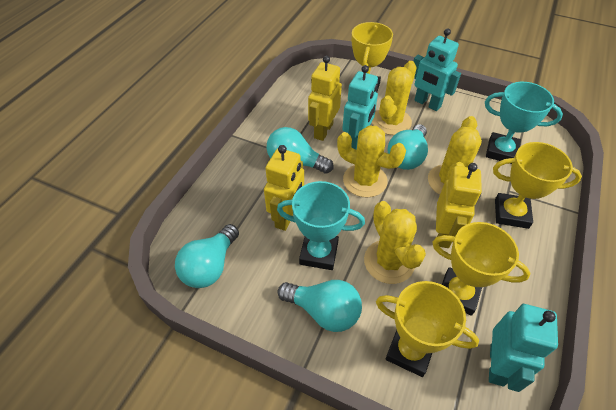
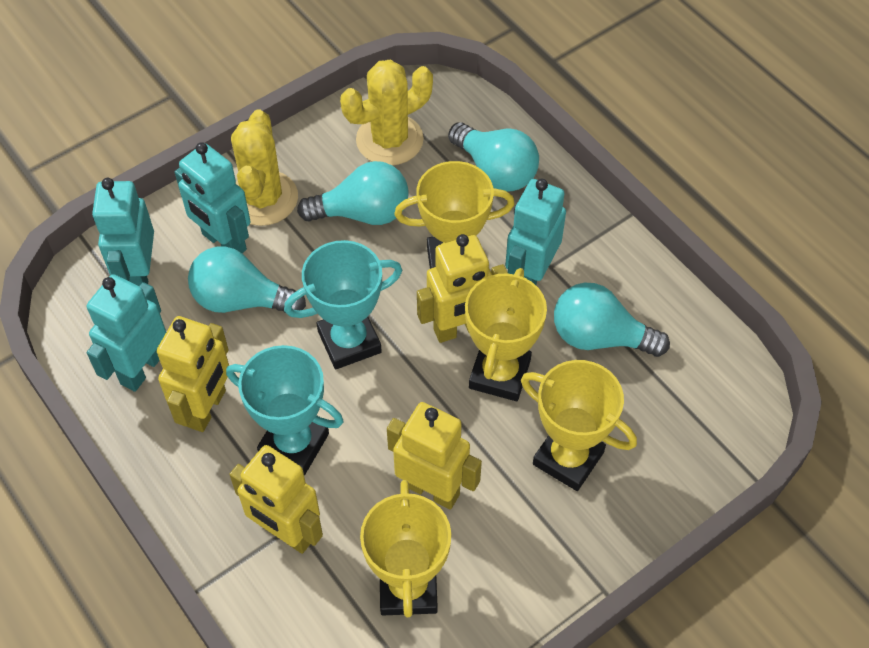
turquoise robot: [342,65,378,150] [414,28,461,111] [489,304,558,392] = 3 -> [87,274,166,392] [92,178,154,286] [175,142,251,253] [505,179,566,285] = 4
yellow cactus: [337,125,406,198] [364,201,426,284] [372,61,417,135] [428,116,482,195] = 4 -> [231,110,298,226] [340,60,433,165] = 2
yellow robot: [264,145,304,231] [308,56,342,141] [436,163,482,248] = 3 -> [157,316,229,432] [229,445,323,554] [387,402,482,509] [417,234,508,343] = 4

